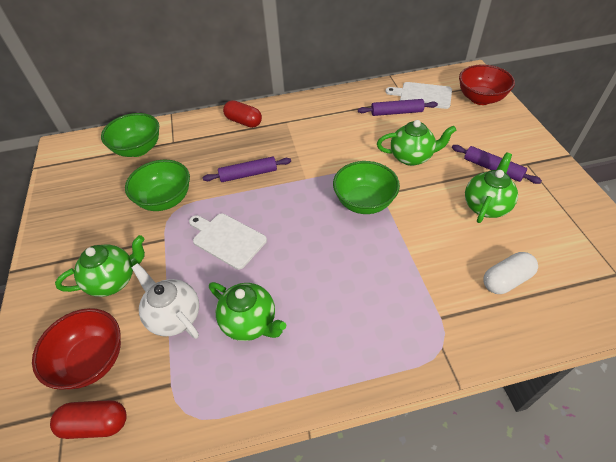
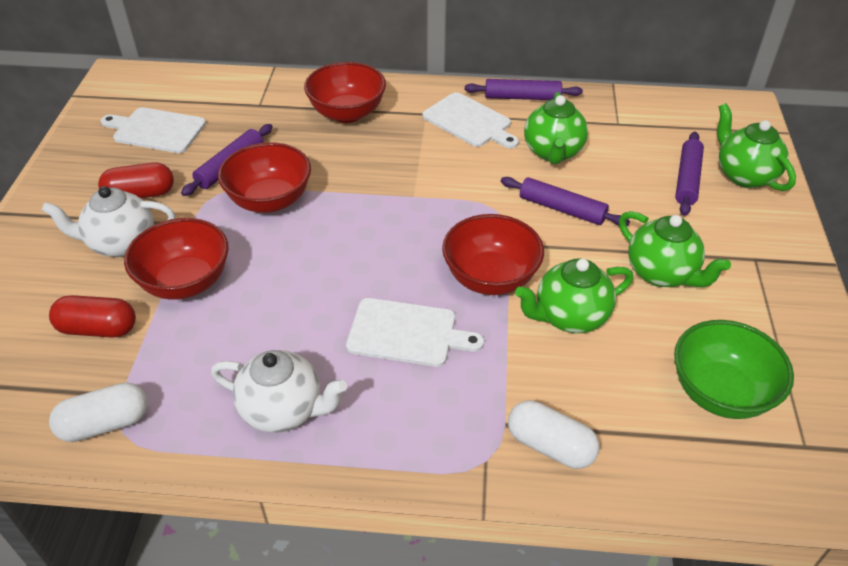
green bowl: [101,113,159,157] [125,160,190,211] [333,161,400,214] = 3 -> [674,320,794,419] = 1
purple rolling pin: [203,157,291,182] [358,99,438,116] [452,145,542,184] = 3 -> [181,124,273,196] [465,79,583,100] [501,177,630,226] [675,132,704,216] = 4
red bowl: [32,308,121,390] [459,64,515,105] = 2 -> [124,218,229,300] [218,142,311,213] [304,62,386,123] [442,214,544,295] = 4
white capsule: [483,252,538,294] = 1 -> [49,382,148,442] [508,401,600,469] = 2
white cutting board: [189,213,267,270] [386,82,452,109] = 2 -> [101,107,206,153] [346,298,484,367] [422,92,519,149] = 3
white teapot: [131,263,199,339] = 1 -> [42,186,175,257] [211,350,347,433] = 2

